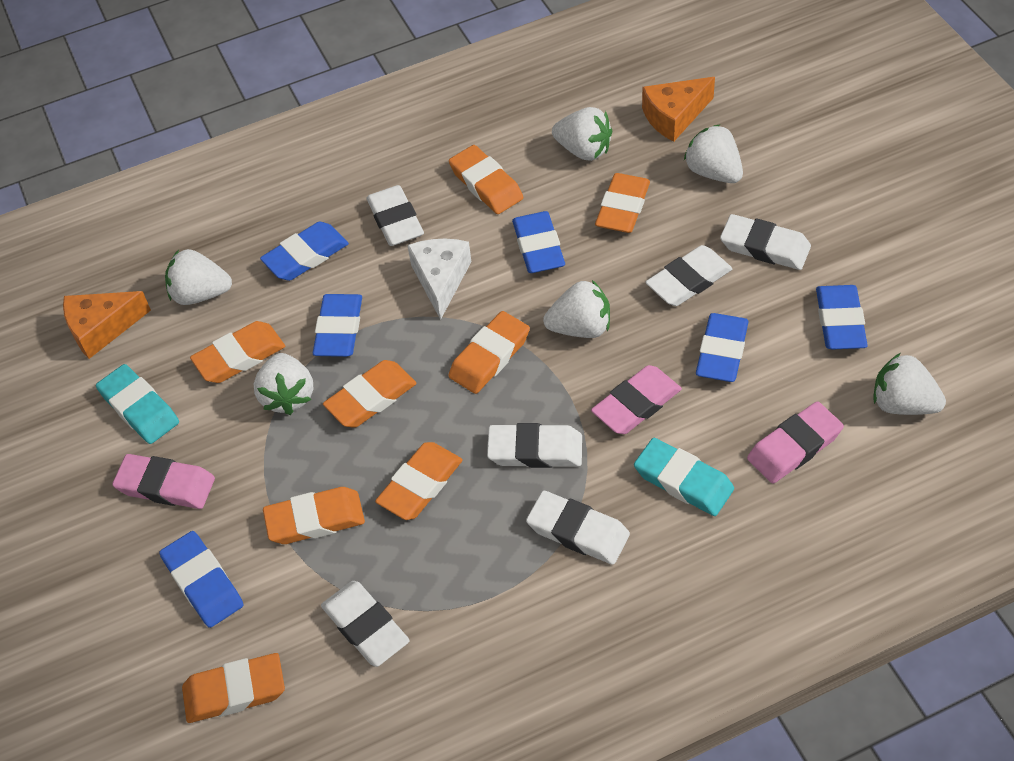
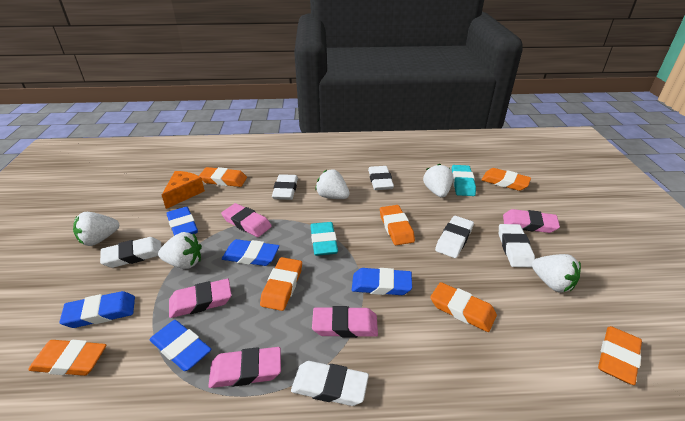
blue eraser: [159,531,244,628] [260,222,349,281] [313,294,362,357] [512,211,565,273] [696,313,749,382] [816,285,868,350] = 6 -> [59,291,135,328] [149,320,211,371] [166,207,198,236] [222,239,279,266] [352,268,412,295] = 5
orange cheese: [63,291,151,359] [642,77,715,142] = 2 -> [162,171,205,209] = 1
orange eraser: [182,653,285,723] [190,321,285,383] [263,487,365,544] [323,360,417,428] [375,442,463,520] [448,311,530,394] [449,145,523,214] [595,173,650,233] = 8 -> [28,340,106,376] [199,167,247,187] [260,257,302,311] [380,205,415,245] [430,282,497,332] [482,168,531,191] [598,326,642,385] = 7
pink eraser: [112,454,215,509] [591,365,682,434] [747,401,844,484] = 3 -> [169,279,232,318] [208,347,281,388] [221,203,272,237] [312,306,378,338] [503,209,560,233] = 5
white cheese: [407,239,471,320] = 1 -> none = 0
white strawberry: [165,249,232,305] [254,353,313,415] [543,280,610,338] [552,107,612,161] [684,124,743,183] [873,353,946,415] = 6 -> [73,212,119,246] [158,232,202,269] [315,169,350,199] [423,164,453,198] [532,254,581,293] = 5

